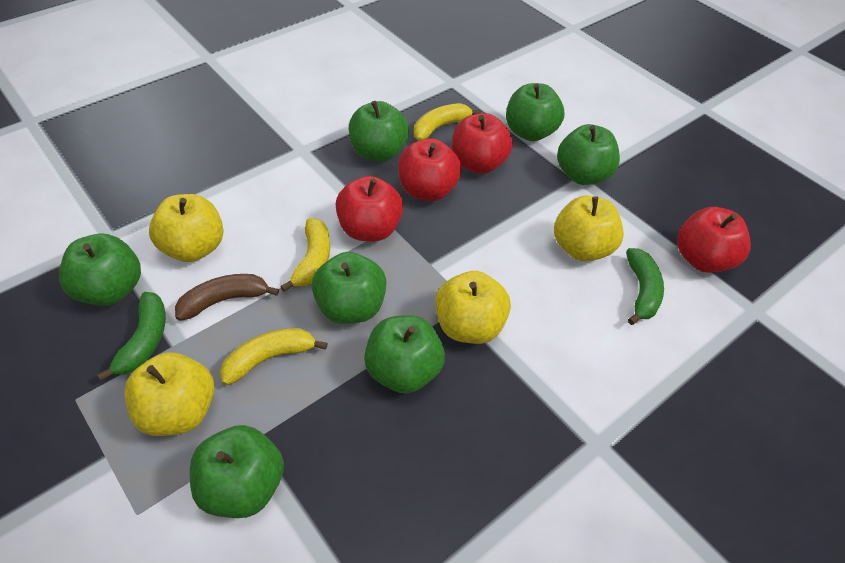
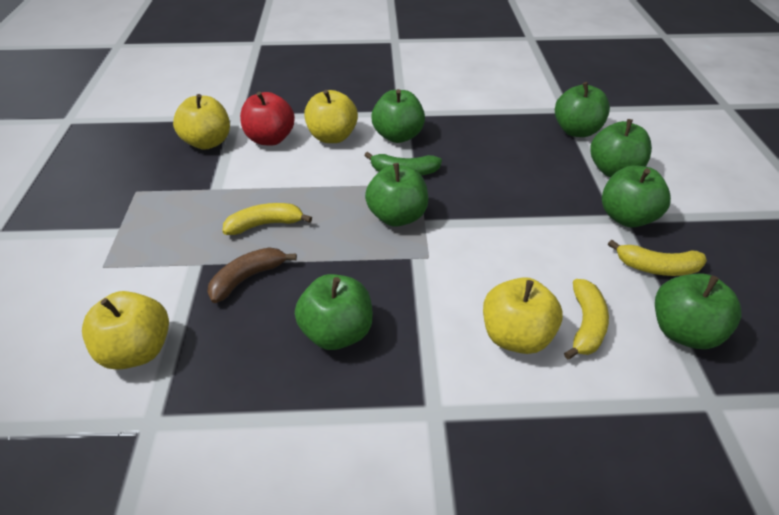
green banana: [98,292,166,381] [626,248,664,325] = 2 -> [364,152,442,176] = 1
red apple: [336,176,403,242] [398,139,462,201] [452,113,513,174] [677,207,751,273] = 4 -> [240,92,295,146] = 1

